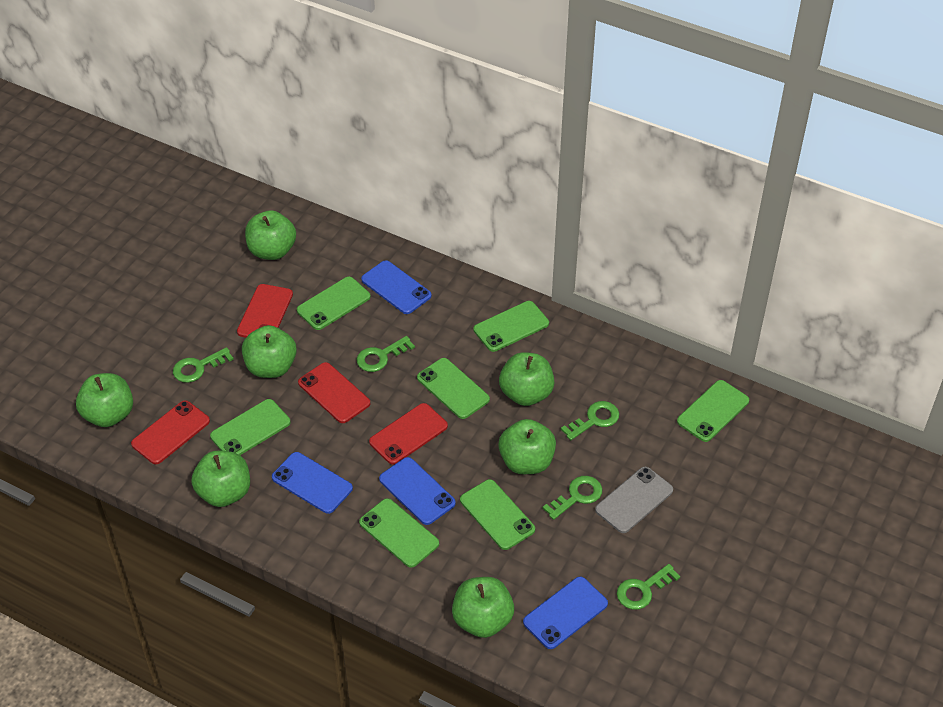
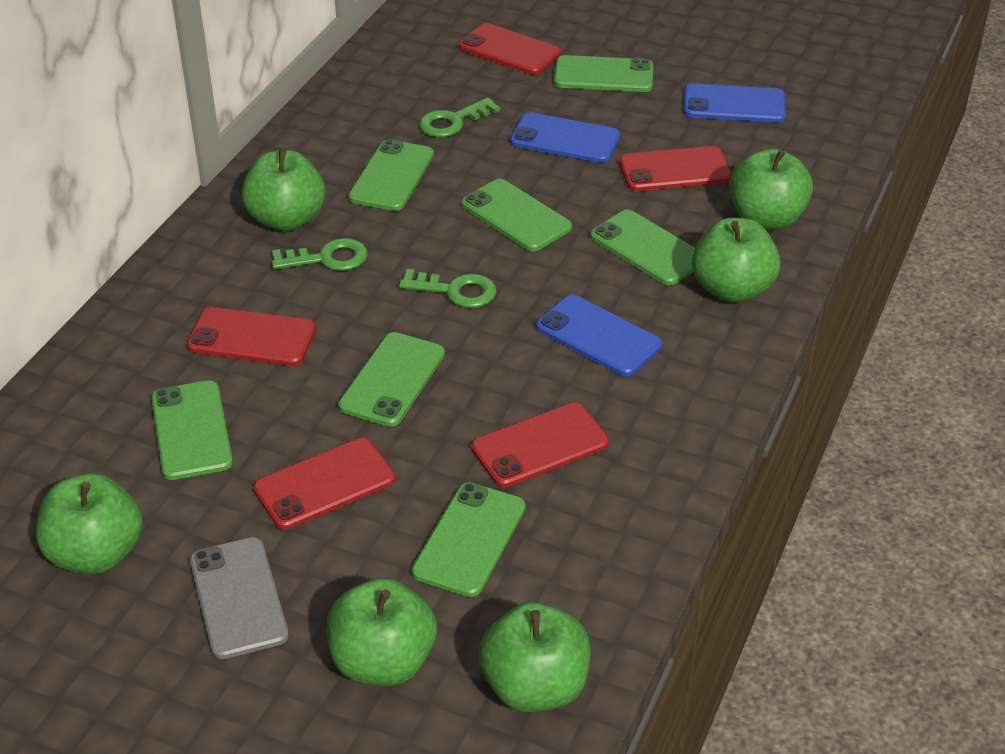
blue phone: [272,452,353,514] [361,260,432,314] [379,457,456,525] [523,576,608,649] = 4 -> [510,112,621,163] [536,295,662,376] [684,83,786,123] = 3
green apple: [76,373,133,427] [191,451,250,507] [242,325,297,378] [245,210,296,260] [452,577,514,638] [498,419,556,474] [499,352,554,406] = 7 -> [36,473,143,574] [242,149,325,231] [327,578,437,686] [479,602,590,712] [692,218,780,303] [729,149,813,230] = 6
green key: [173,347,234,383] [356,336,415,372] [542,476,602,520] [561,401,619,440] [617,564,680,610] = 5 -> [272,238,368,271] [399,269,496,308] [419,98,501,137] = 3
red phone: [131,400,210,464] [237,284,293,338] [298,362,370,423] [369,403,448,465] = 4 -> [187,307,316,366] [253,438,396,529] [459,23,561,75] [471,403,609,487] [619,146,732,191] = 5

